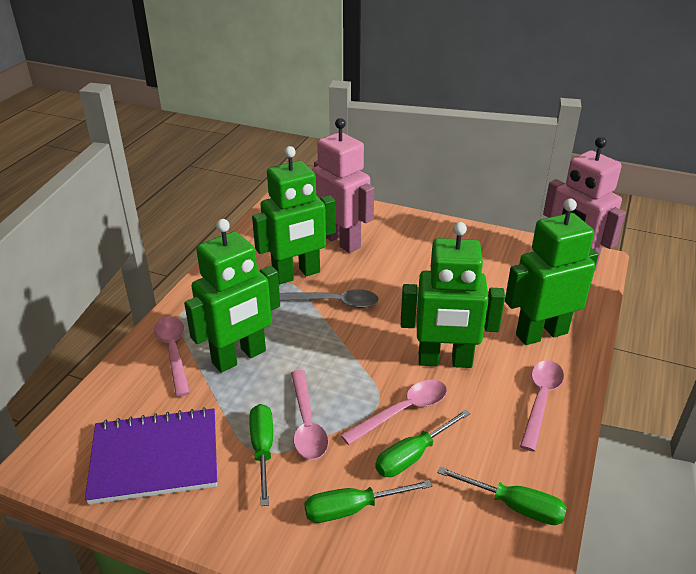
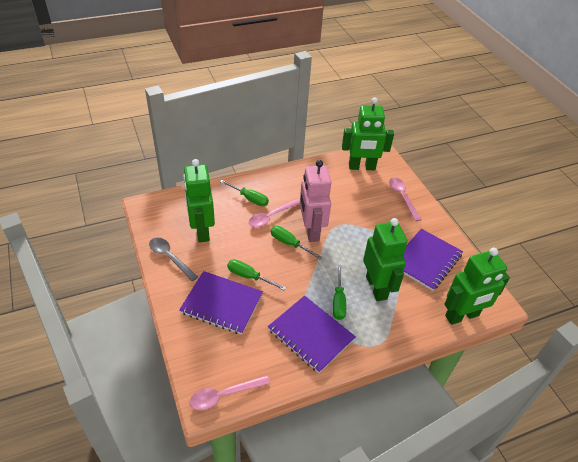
pink robot: [312,118,374,253] [543,137,626,271] = 2 -> [300,160,331,242] = 1
pink spoon: [154,316,190,397] [291,370,328,460] [341,380,447,445] [520,360,564,452] = 4 -> [190,375,270,410] [249,199,300,227] [389,178,422,221] = 3
purple notebook: [85,407,217,505] = 1 -> [179,271,263,335] [268,296,356,373] [403,229,463,291] = 3

